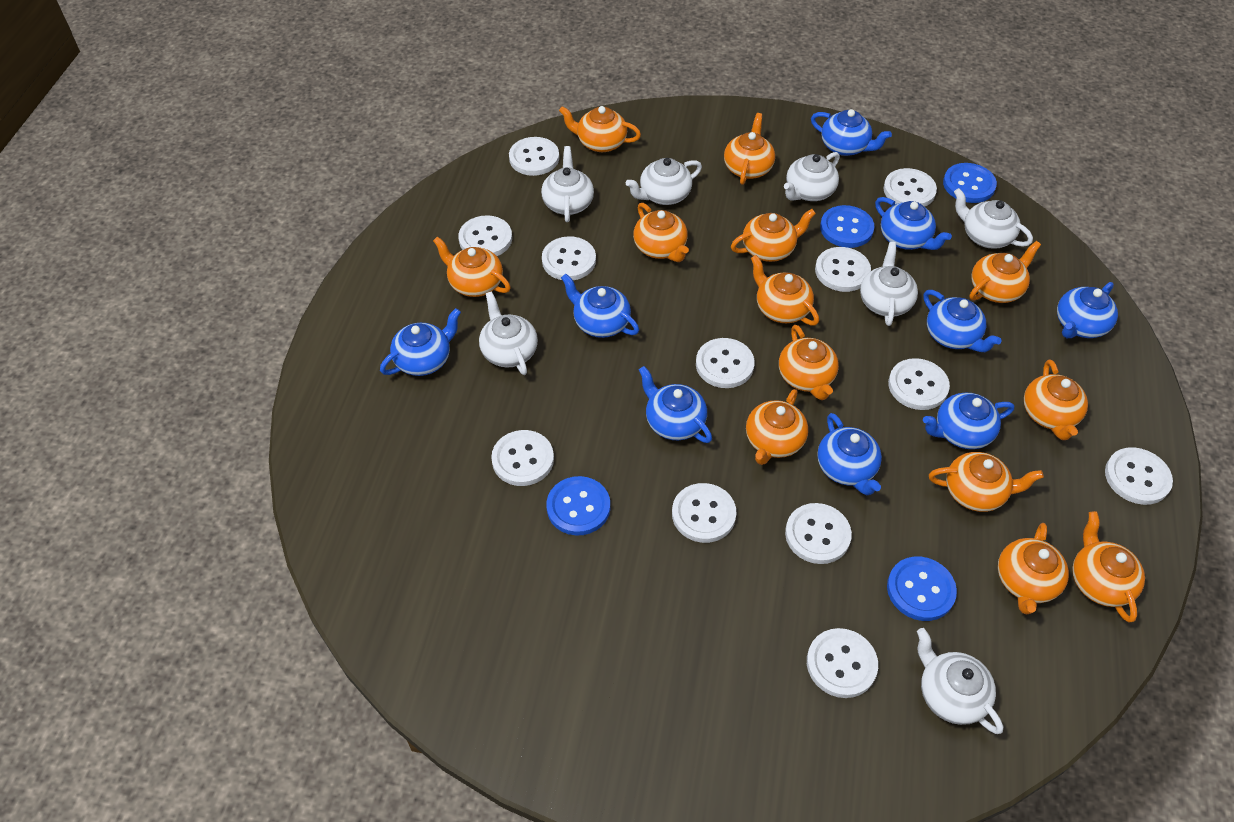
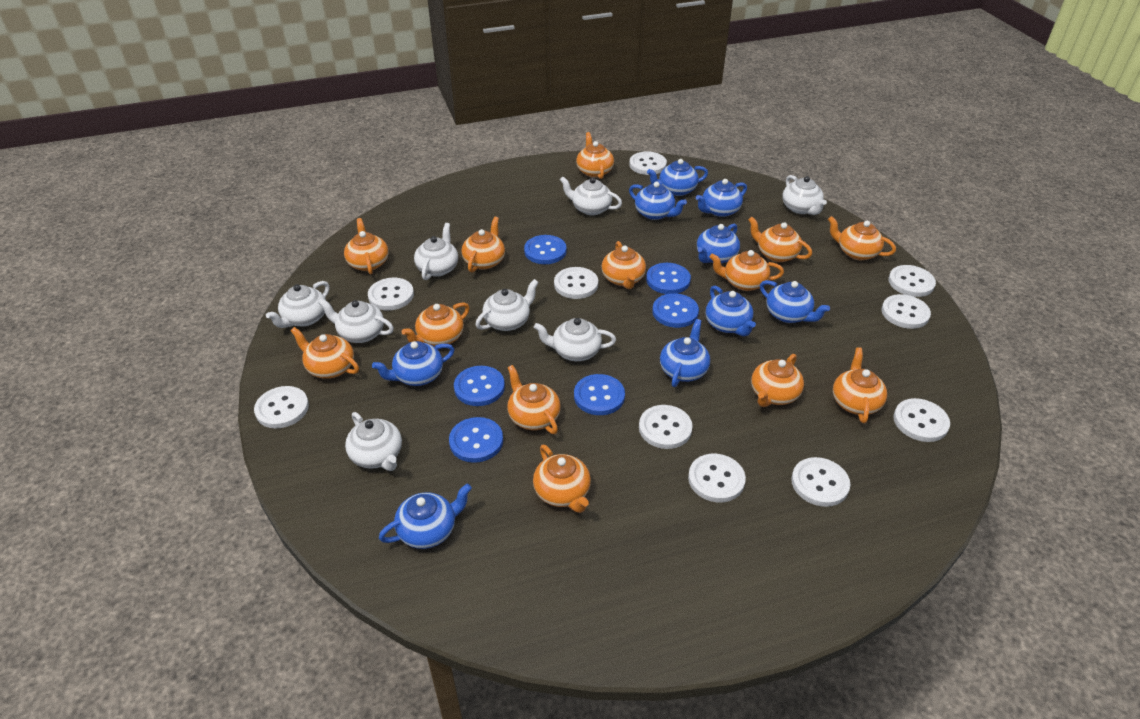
blue button: [546,476,610,535] [820,205,874,248] [887,557,957,621] [943,163,997,203] = 4 -> [449,417,503,463] [454,366,505,406] [524,235,567,264] [574,374,625,415] [646,263,691,294] [652,293,699,328] = 6
white button: [458,215,512,256] [491,430,554,486] [509,137,559,176] [542,236,596,280] [672,483,737,543] [696,338,754,388] [785,503,852,564] [807,628,878,698] [815,247,871,292] [883,168,937,207] [888,358,950,410] [1105,447,1173,505] = 12 -> [254,386,309,428] [368,278,414,310] [554,267,598,299] [629,151,667,175] [639,405,693,449] [688,454,746,502] [791,457,851,507] [882,294,931,329] [888,265,936,297] [894,398,950,442] = 10
white teapot: [479,291,538,375] [541,146,594,222] [626,158,702,205] [784,152,840,201] [860,242,918,326] [917,628,1003,734] [954,188,1033,249] = 7 -> [266,281,329,328] [319,299,394,343] [345,412,402,471] [414,223,458,280] [475,279,539,331] [534,318,616,361] [560,176,622,216] [782,175,827,215] = 8

